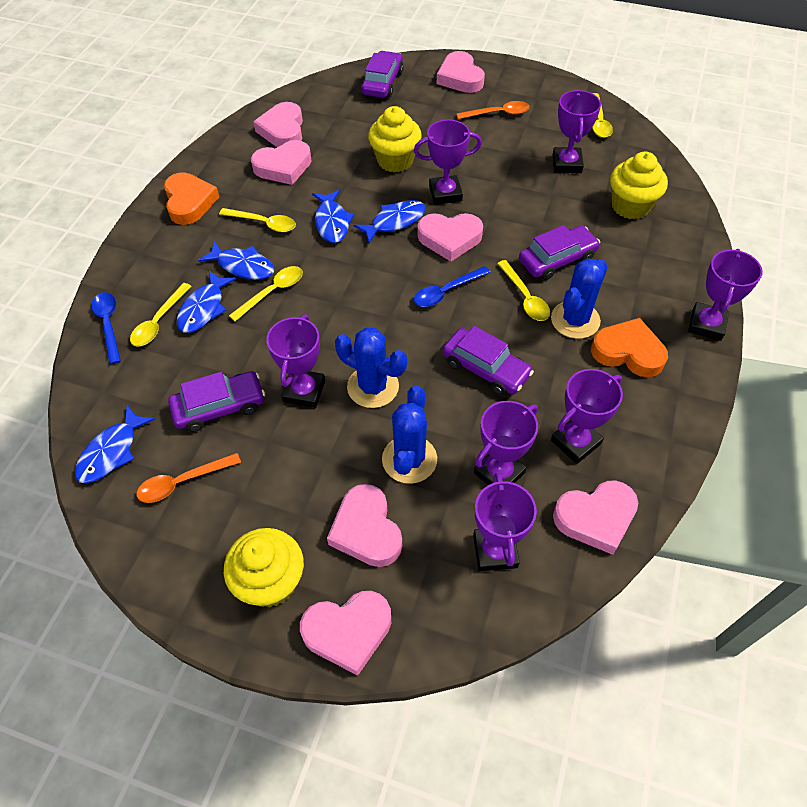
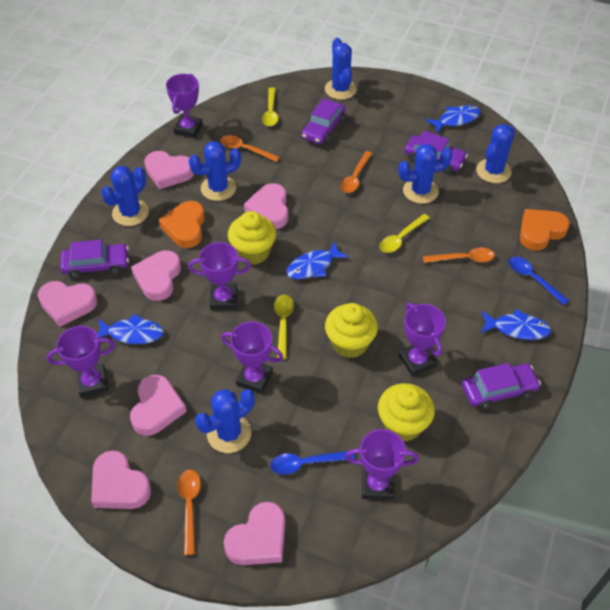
blue cactus: [335,327,407,408] [382,385,437,484] [551,258,608,339] = 3 -> [101,166,149,226] [189,141,241,201] [195,389,255,453] [325,38,357,100] [398,144,453,204] [476,124,515,183] = 6
blue fish: [75,405,155,483] [177,271,236,333] [198,240,275,280] [312,190,354,243] [353,200,426,243] = 5 -> [97,314,164,344] [286,242,349,279] [426,105,481,134] [481,309,551,340] = 4
orange spoon: [136,453,241,503] [456,101,530,119] = 2 -> [177,470,201,555] [221,135,280,162] [340,151,372,193] [423,247,495,263] = 4
purple trophy: [266,314,325,408] [414,120,482,205] [473,473,537,571] [474,401,538,485] [551,369,623,464] [552,90,601,173] [688,249,762,341] = 7 -> [47,326,115,398] [166,74,203,138] [188,242,251,310] [221,321,283,394] [345,429,419,500] [399,303,446,376] = 6
yellow spoon: [130,283,192,347] [219,208,296,232] [229,266,303,322] [497,260,550,321] [592,93,613,138] = 5 -> [262,87,279,126] [274,295,294,359] [379,214,430,253] = 3

